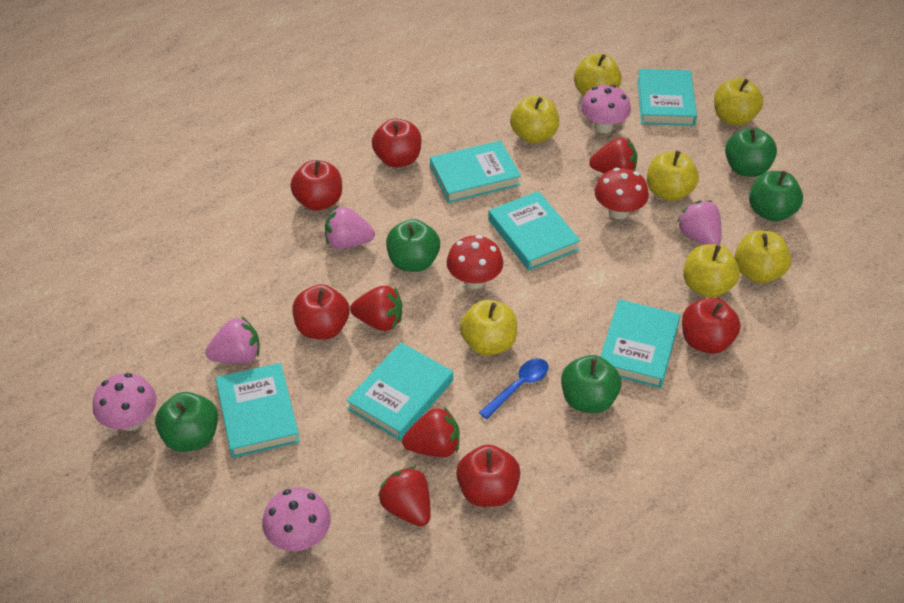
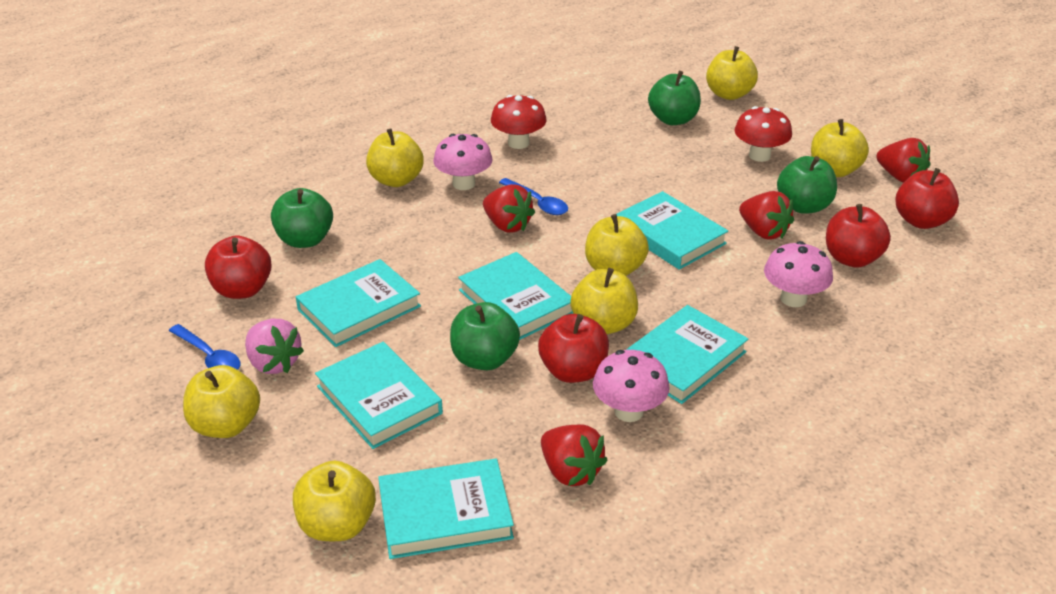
blue spoon: [479,358,549,419] = 1 -> [169,324,240,370] [499,178,568,215] = 2
green apple: [155,392,218,452] [386,219,440,272] [561,355,621,413] [725,128,777,177] [749,171,803,222] = 5 -> [271,188,333,248] [450,302,520,370] [648,71,701,125] [777,156,837,214] = 4
pink strawberry: [205,316,260,364] [325,206,375,249] [677,201,721,245] = 3 -> [245,319,304,374] = 1
red apple: [290,160,342,211] [292,284,350,340] [372,118,422,168] [456,444,520,507] [682,298,740,354] = 5 -> [205,235,272,299] [538,314,609,383] [826,204,891,268] [895,168,959,229] = 4

